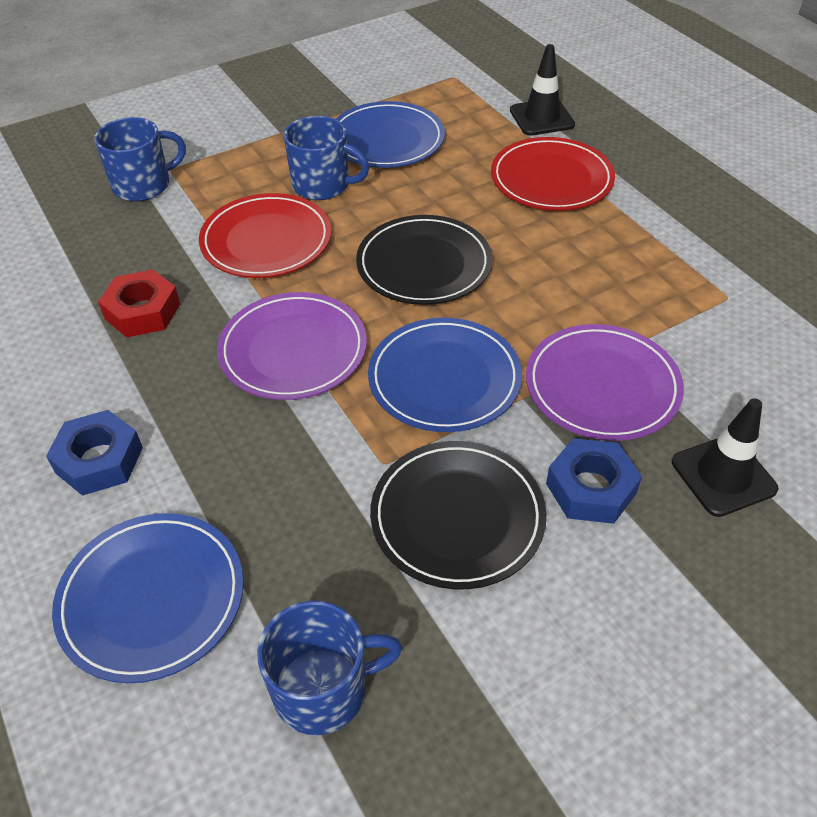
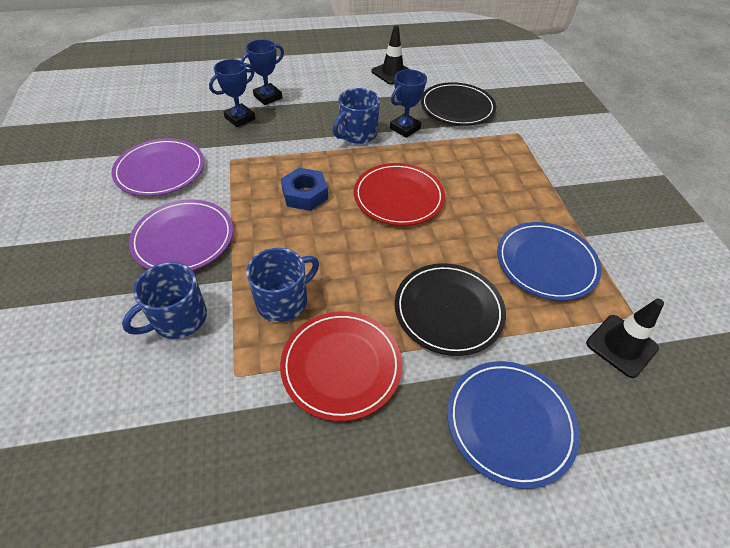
blue nut: [46,410,143,496] [546,438,642,524] = 2 -> [281,168,328,211] = 1
blue plate: [52,513,244,683] [336,101,445,168] [368,318,522,432] = 3 -> [447,361,580,489] [497,222,602,301] = 2
blue trophy: none = 0 -> [209,59,255,127] [241,39,284,105] [390,69,427,138] = 3
red nut: [98,269,180,337] = 1 -> none = 0

